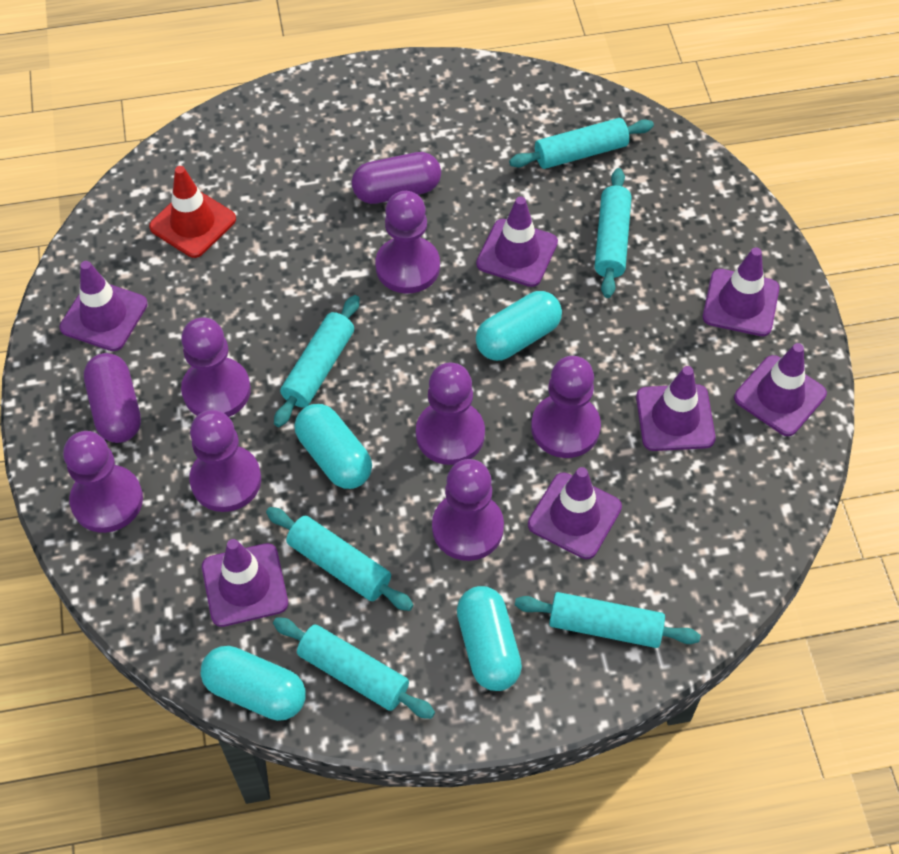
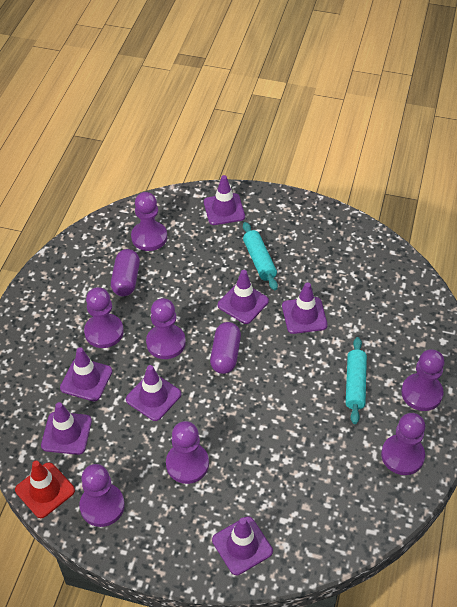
turquoise capsule: [201,646,306,721] [295,404,372,489] [457,586,522,691] [476,291,562,361] = 4 -> none = 0
turquoise rolling pin: [266,507,413,611] [273,617,435,719] [274,295,360,427] [509,118,654,169] [515,592,701,648] [595,168,631,298] = 6 -> [243,222,278,290] [346,337,367,424] = 2

